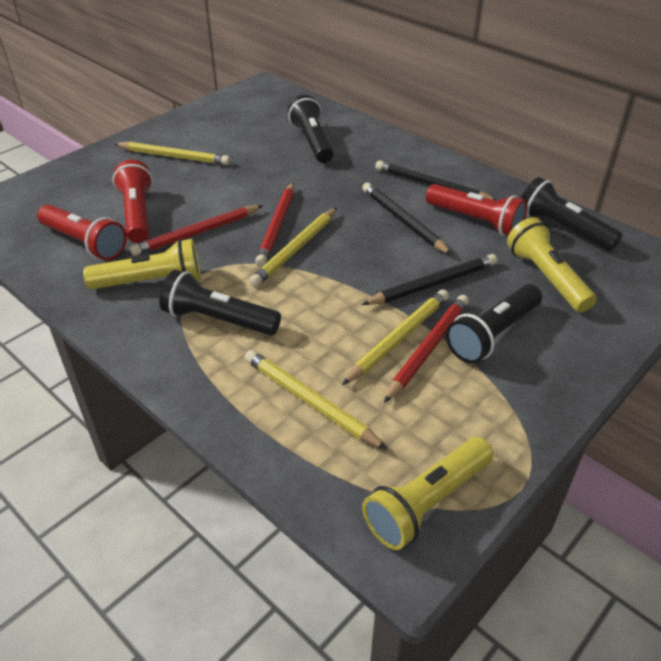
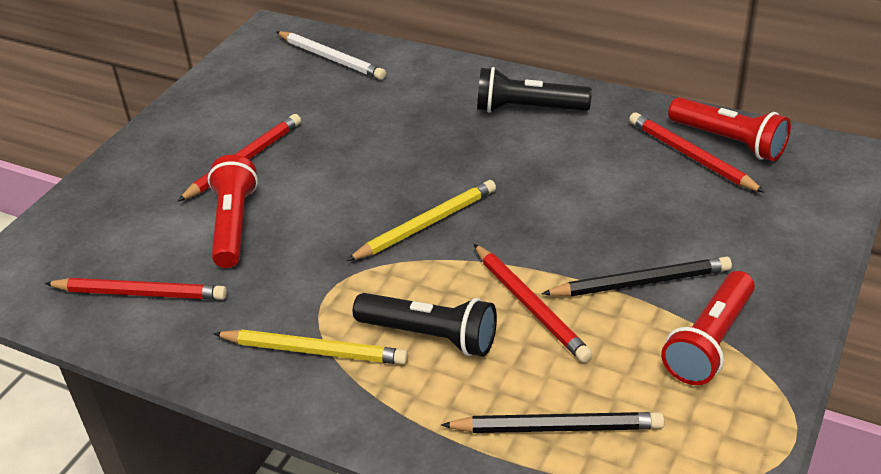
black flashlight: [159,270,281,335] [288,95,334,163] [446,284,542,364] [521,177,622,251] = 4 -> [353,293,497,356] [477,67,592,113] = 2
black pencil: [361,254,497,305] [362,182,452,255] [375,160,498,201] = 3 -> [441,412,664,433] [542,257,732,296] = 2
red pencil: [130,205,263,256] [255,182,294,267] [384,295,469,403] = 3 -> [44,278,227,300] [177,114,301,202] [474,244,593,363] [629,112,765,193] = 4
white pencil: none = 0 -> [276,31,386,80] = 1
yellow flashlight: [83,239,201,289] [362,437,493,550] [507,217,596,312] = 3 -> none = 0
yellow pencil: [114,142,230,165] [245,350,387,449] [249,208,337,287] [342,289,449,385] = 4 -> [213,329,408,365] [347,180,496,261] = 2

